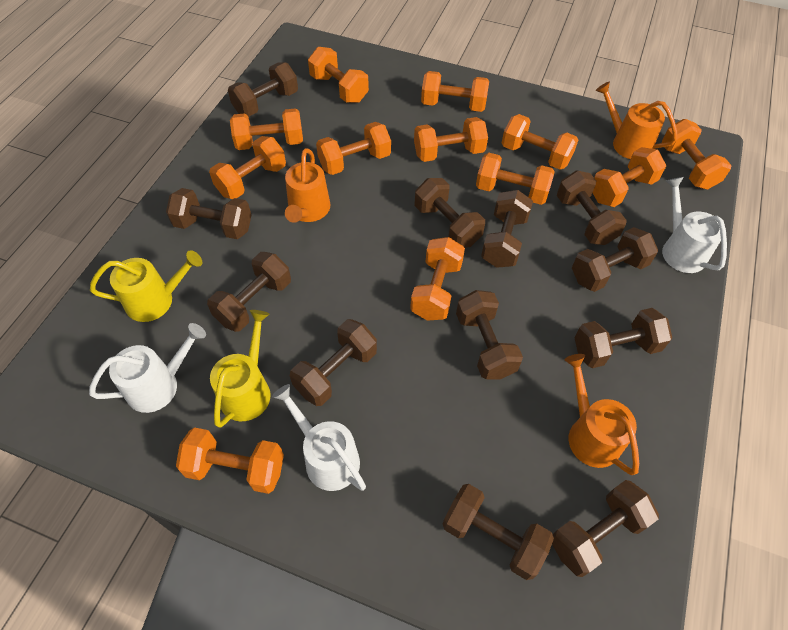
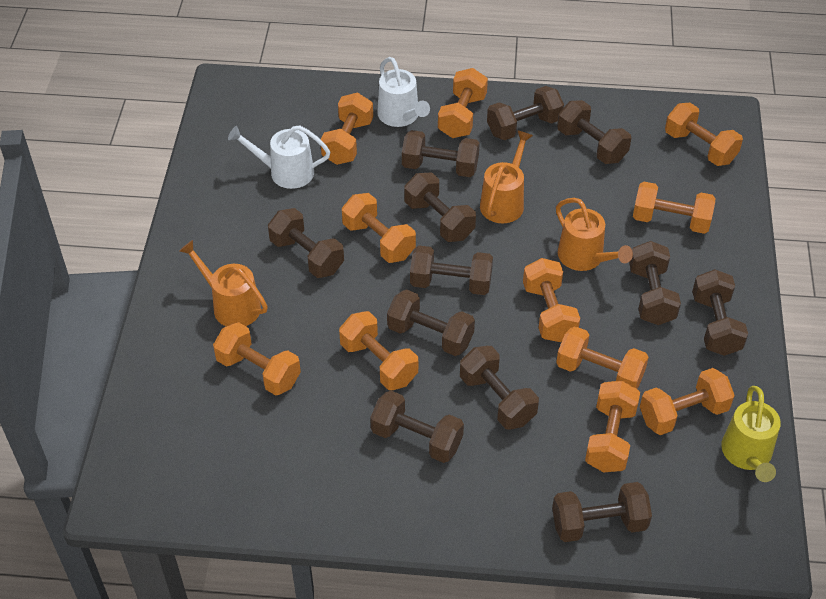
orange dumbbell: [176,428,284,494] [209,136,286,199] [230,108,303,150] [308,47,369,103] [316,122,391,175] [410,237,465,321] [414,117,488,162] [421,71,489,112] [476,153,555,205] [502,114,578,170] [593,147,666,207] [662,119,732,190] = 12 -> [213,322,301,395] [321,93,373,165] [339,311,418,390] [342,193,416,263] [438,68,488,138] [523,258,580,342] [556,326,649,389] [585,380,640,472] [633,182,715,234] [640,368,735,435] [665,103,743,166] = 11
white watering can: [89,323,206,413] [272,384,366,491] [662,177,727,273] = 3 -> [228,125,330,189] [377,57,430,127] = 2
yellow watering can: [90,250,202,322] [210,310,271,428] = 2 -> [721,386,781,482] = 1

